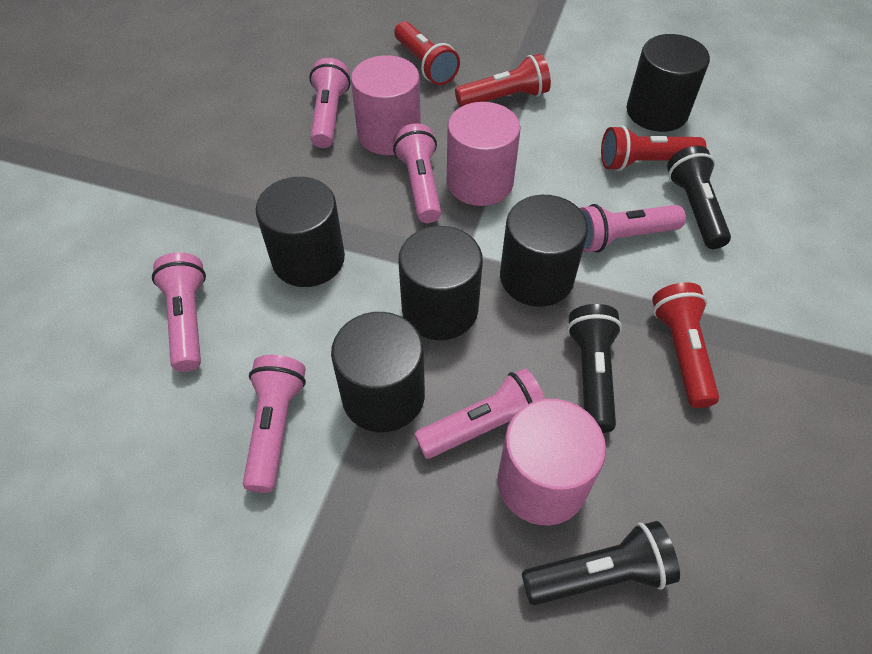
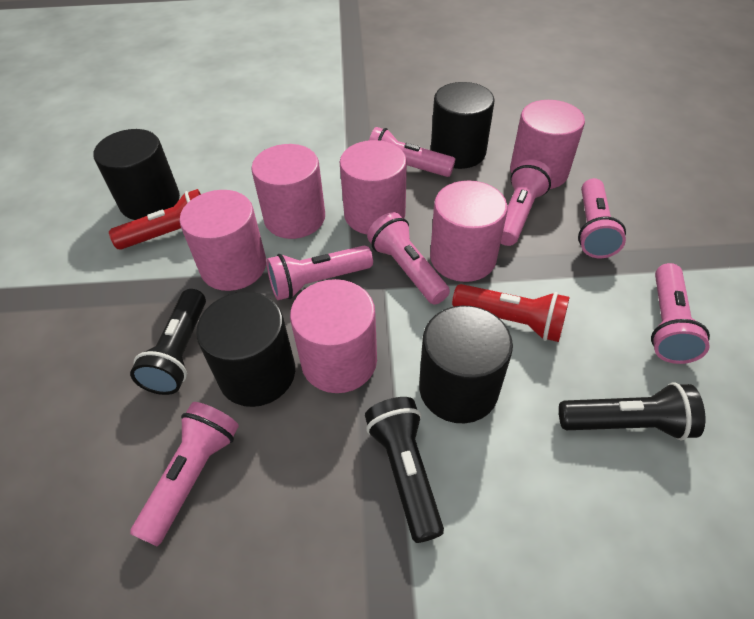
black cylinder: [256,177,345,287] [331,312,425,432] [398,226,483,340] [500,195,588,307] [627,34,710,132] = 5 -> [93,129,180,220] [196,292,295,407] [419,306,513,423] [431,82,495,169] = 4
pink cylinder: [351,55,421,155] [447,102,520,206] [498,399,606,525] = 3 -> [179,190,266,291] [251,144,325,239] [290,279,377,393] [340,140,407,234] [430,180,508,282] [510,100,585,189] = 6
pink flashlight: [152,252,206,372] [243,355,306,493] [309,58,350,148] [393,124,441,223] [414,368,545,459] [579,204,686,253] = 6 -> [130,402,239,546] [266,245,373,300] [367,212,450,305] [369,127,455,177] [501,160,552,246] [578,178,626,258] [651,263,710,364] = 7
red flashlight: [394,21,460,85] [455,54,551,107] [601,125,707,171] [652,282,719,408] = 4 -> [109,189,201,250] [452,284,570,342] = 2

